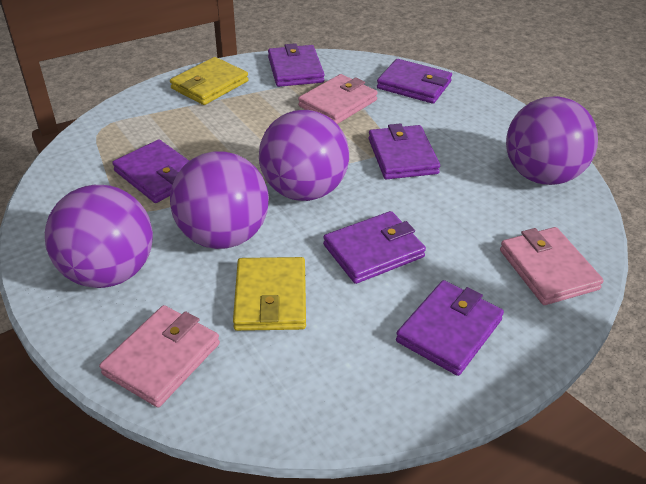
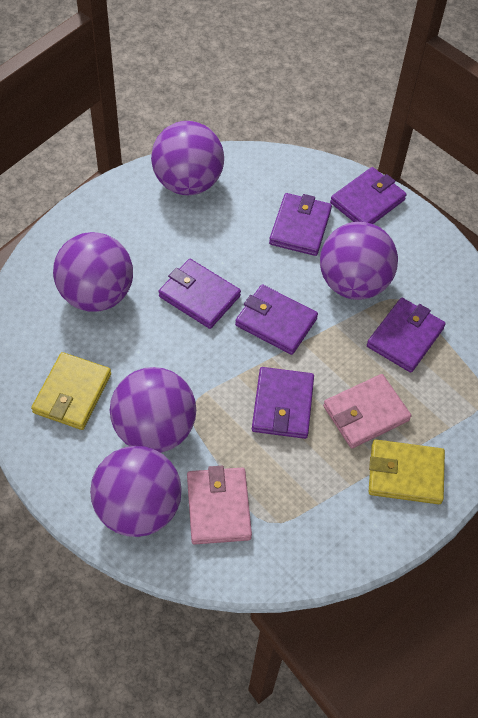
pink wallet: [99,305,220,407] [298,74,378,124] [500,227,604,305] = 3 -> [187,466,252,545] [323,374,411,449] = 2
purple ball: [45,185,153,288] [170,151,269,249] [259,110,349,201] [506,96,598,185] = 4 -> [53,232,133,312] [90,446,182,537] [110,367,196,453] [151,121,224,195] [320,222,398,300] = 5

